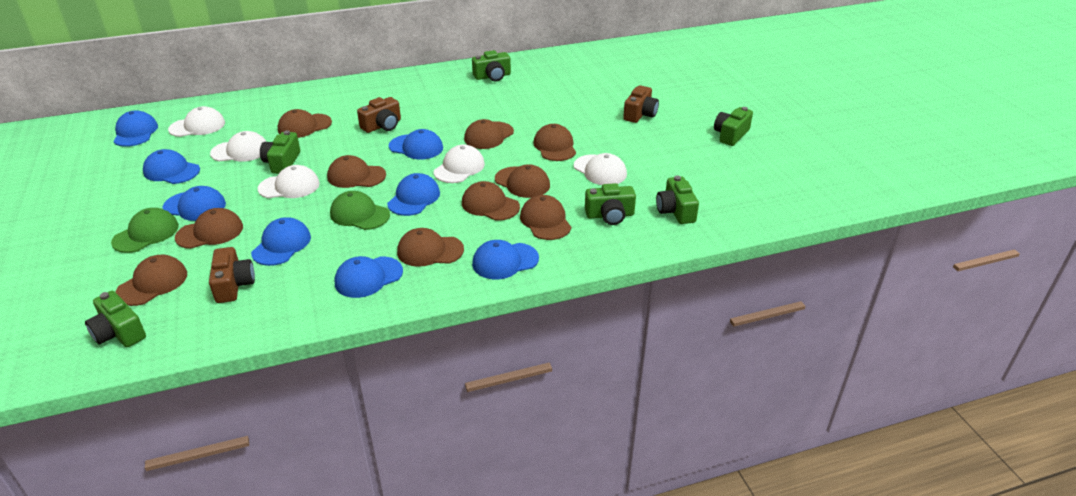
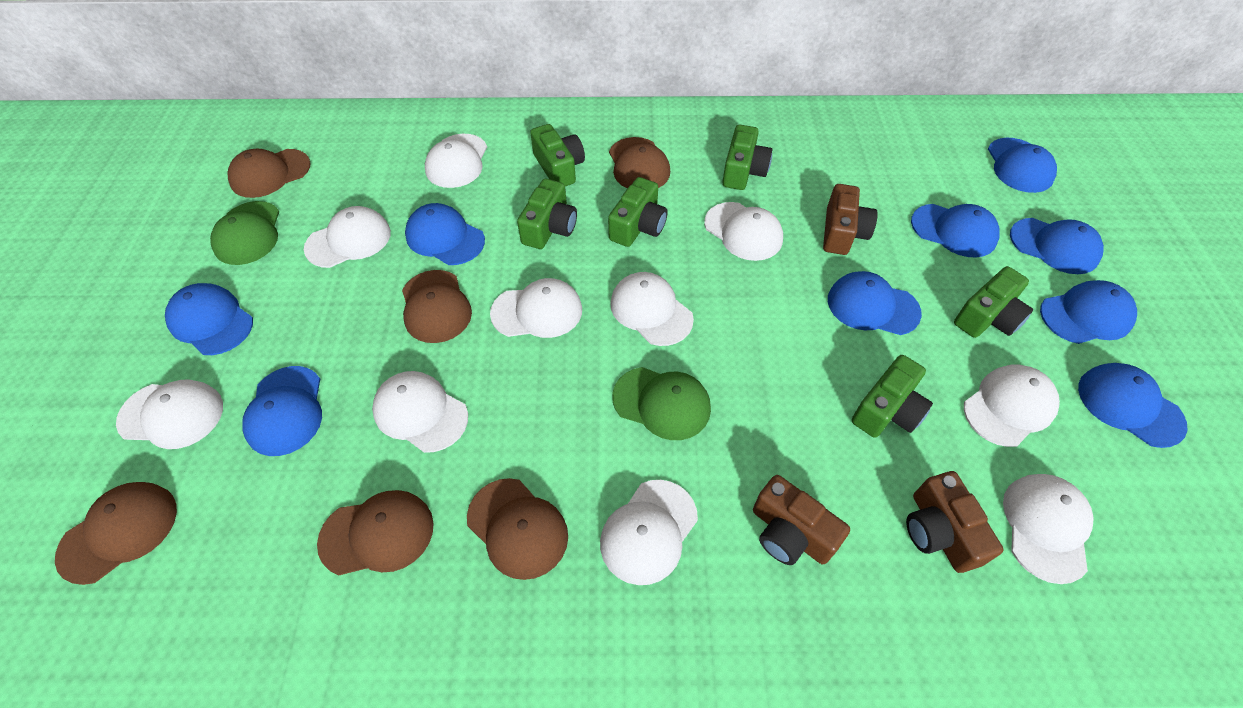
blue cap: [113,110,158,147] [143,149,200,184] [162,186,226,221] [251,217,311,266] [335,256,403,298] [387,173,440,216] [389,129,443,160] [472,240,539,279] = 8 -> [165,283,253,355] [242,366,322,456] [405,203,485,265] [828,271,922,335] [911,204,1000,257] [988,138,1057,193] [1010,218,1104,274] [1040,280,1137,344] [1078,363,1188,448] = 9
brown cap: [116,255,187,306] [175,208,243,249] [278,109,332,138] [327,155,386,188] [397,228,464,267] [462,181,520,221] [464,119,514,149] [495,164,550,198] [520,195,571,240] [533,124,576,161] = 10 -> [55,482,177,585] [228,149,311,198] [317,490,434,575] [402,270,472,343] [467,478,568,580] [609,137,670,188] = 6
white cap: [168,106,225,137] [210,131,267,162] [258,165,320,198] [434,144,485,183] [574,153,627,185] = 5 -> [116,379,223,449] [304,206,391,268] [372,371,468,453] [425,134,487,188] [490,278,582,338] [600,480,698,585] [610,272,694,346] [704,202,783,261] [964,365,1060,447] [1003,474,1094,584] = 10

